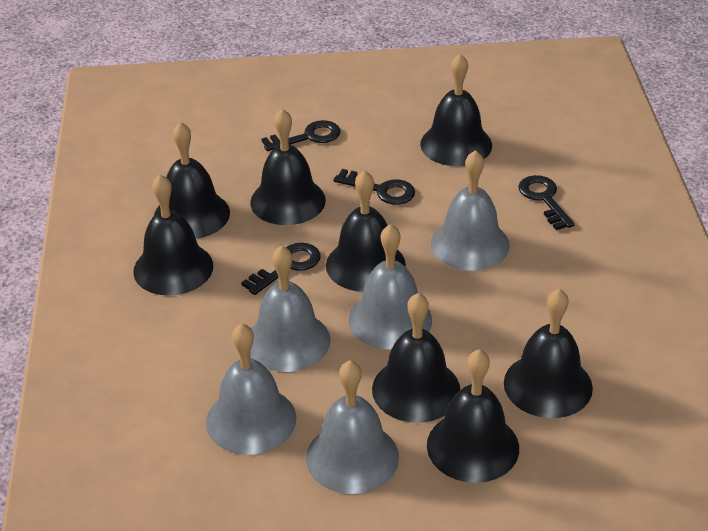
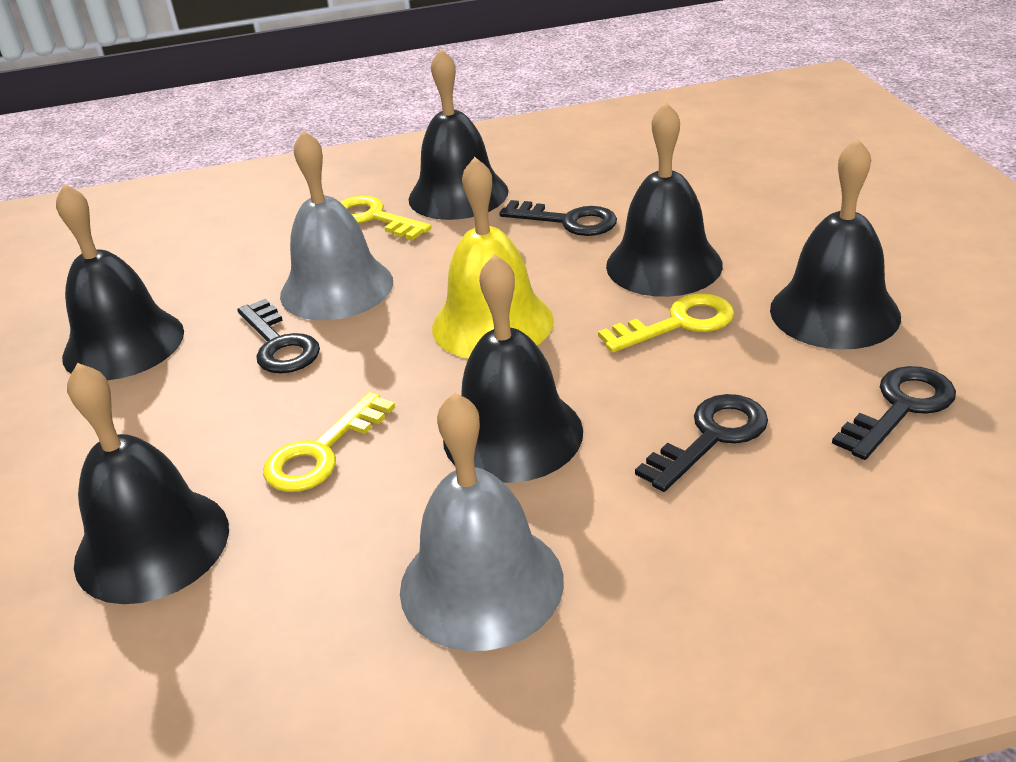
black bell: [133,174,213,296] [154,122,230,239] [250,108,326,225] [326,170,406,292] [372,293,460,423] [420,54,492,166] [427,349,519,483] [504,288,593,418] = 8 -> [56,184,184,380] [67,363,229,604] [409,49,509,220] [443,254,583,483] [606,102,723,297] [770,138,901,350] = 6
grey bell: [206,323,296,455] [250,245,331,372] [306,360,399,494] [349,224,432,349] [431,150,510,270] = 5 -> [280,130,393,320] [400,392,564,651] = 2
yellow bell: none = 0 -> [432,157,554,359] = 1
yellow key: none = 0 -> [263,392,395,492] [340,196,431,240] [598,293,734,353] = 3

